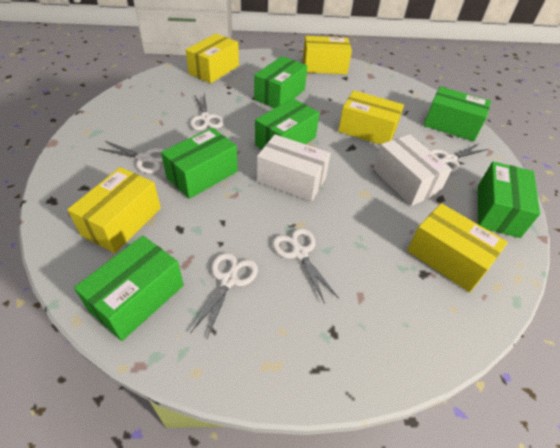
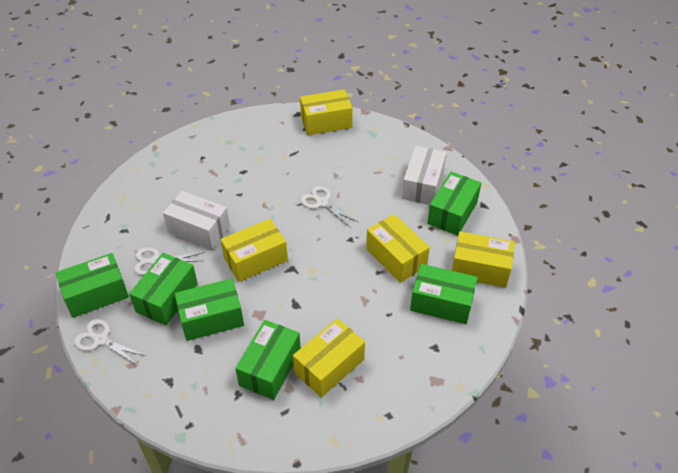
white scissors: [97,141,165,173] [190,93,224,131] [190,253,258,338] [272,228,339,304] [430,143,488,173] = 5 -> [74,319,146,365] [134,247,204,275] [300,186,358,228] = 3

